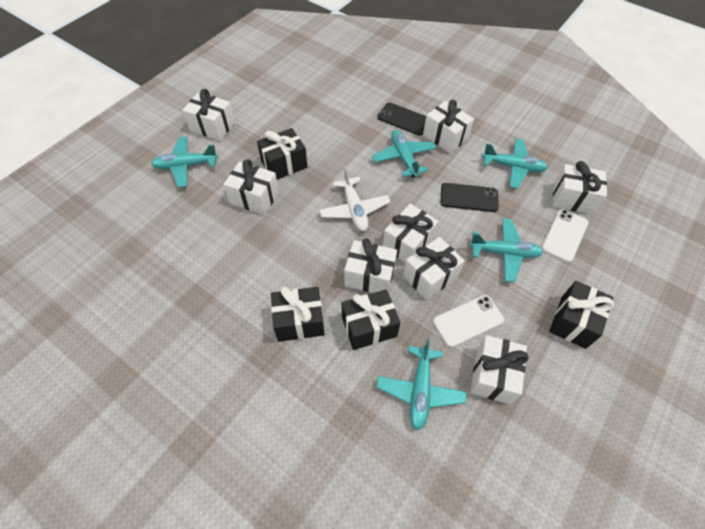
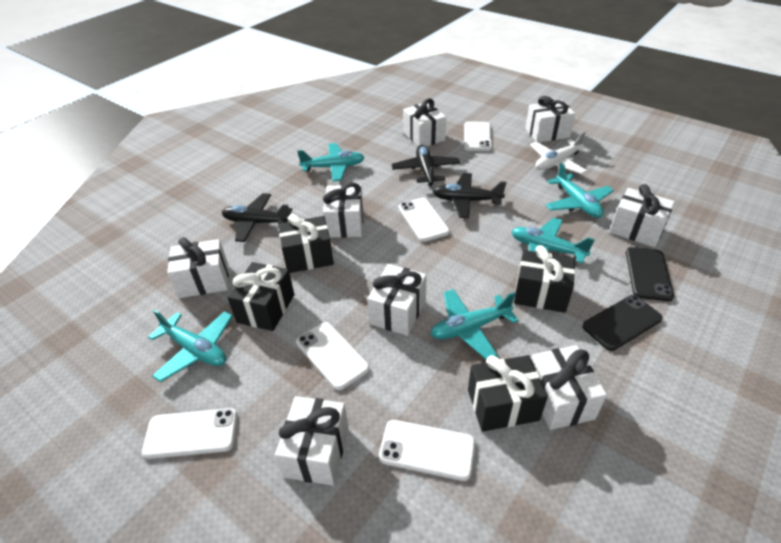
black plane: none = 0 -> [222,193,293,242] [391,145,460,187] [433,173,507,218] = 3
white phone: [433,295,504,347] [541,209,588,263] = 2 -> [142,408,238,459] [296,322,370,390] [379,420,475,481] [398,198,450,242] [464,121,492,151] = 5

